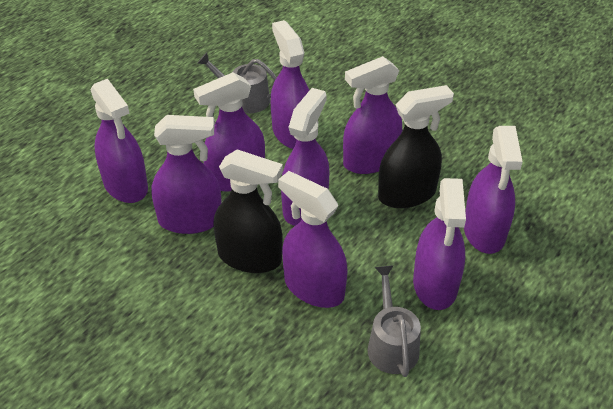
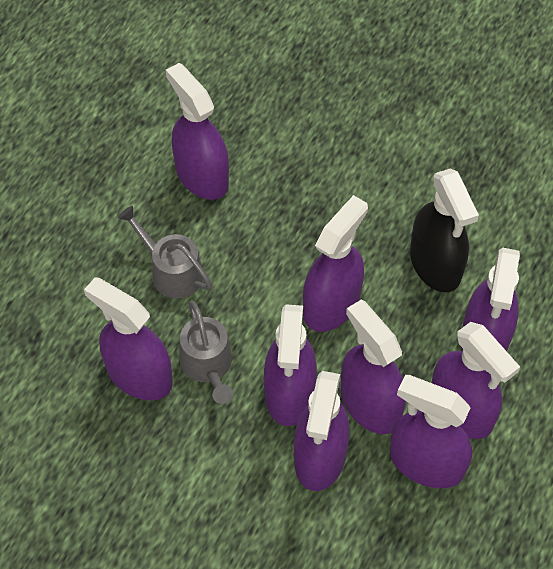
black spray bottle: [213,149,283,273] [378,85,454,208] = 2 -> [410,169,479,292] = 1

